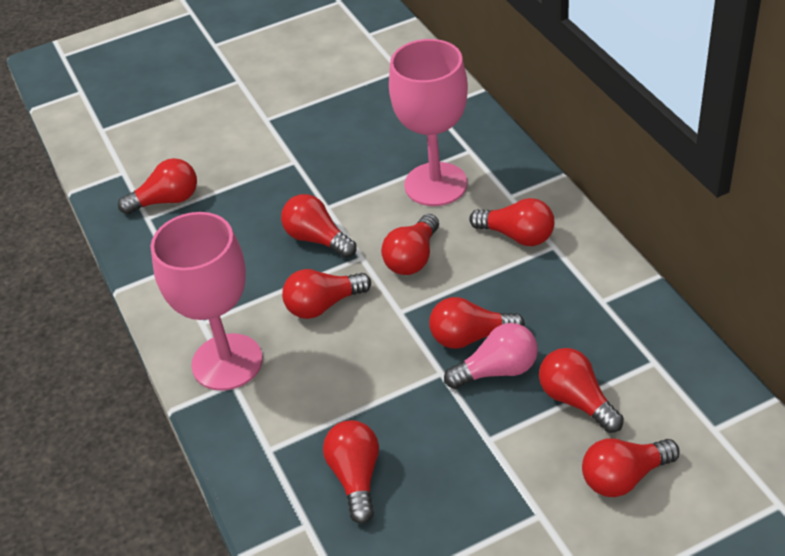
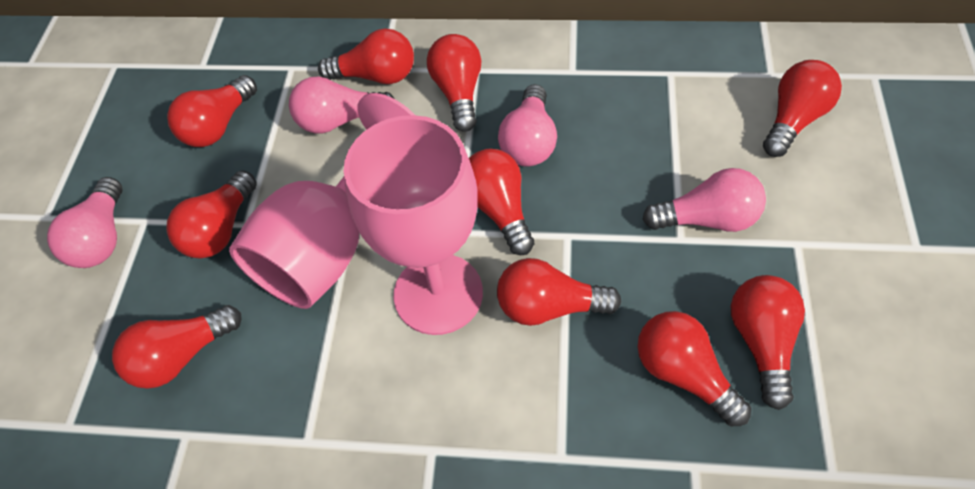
pink light bulb: [444,323,538,389] = 1 -> [47,177,123,268] [289,77,395,133] [498,84,557,166] [642,168,766,232] = 4
red light bulb: [118,158,197,214] [281,194,356,258] [282,269,371,319] [323,420,379,524] [381,214,439,275] [429,297,525,349] [469,198,555,246] [539,348,624,433] [582,438,679,497] = 9 -> [112,305,241,389] [166,170,257,259] [167,75,257,147] [318,29,414,84] [427,34,482,132] [469,149,534,255] [497,258,621,326] [637,311,751,426] [731,275,805,410] [763,60,842,157] = 10

